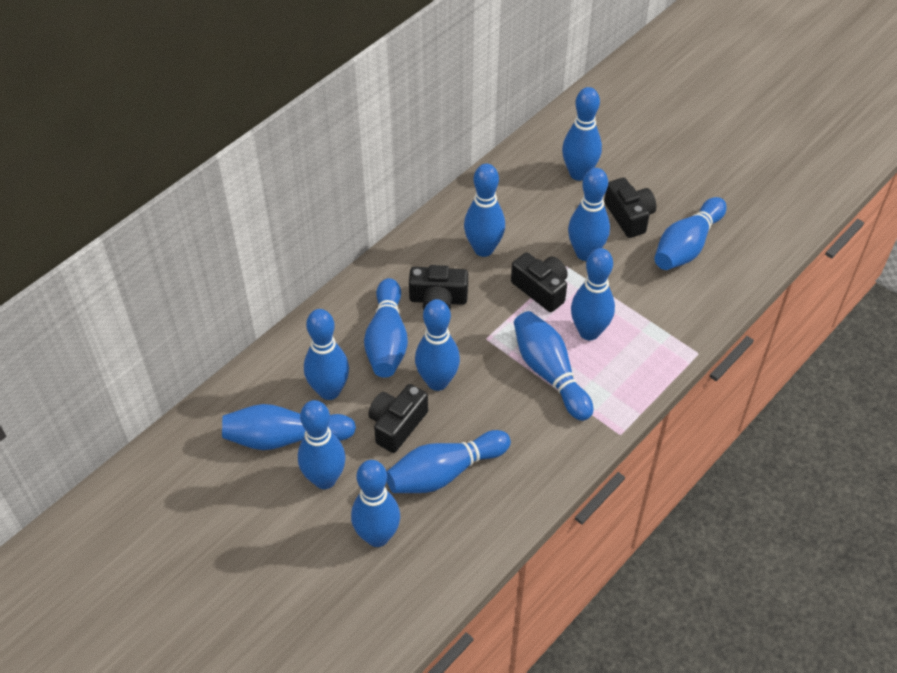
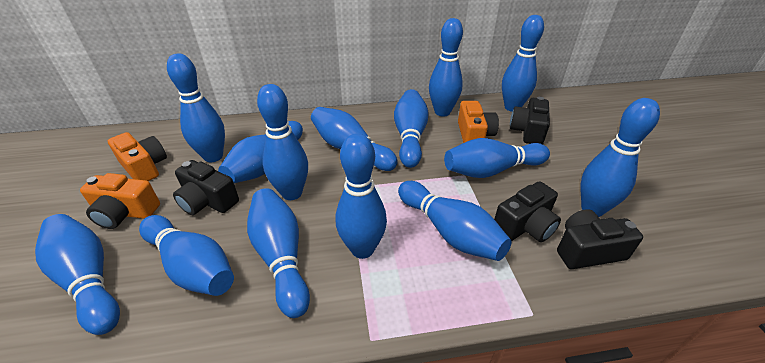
blue bowling pin: [222,404,356,450] [298,400,346,489] [304,309,349,400] [351,460,400,547] [364,278,408,378] [387,430,511,493] [415,299,460,391] [464,164,505,257] [514,311,593,421] [562,87,602,181] [568,168,610,261] [571,248,615,340] [654,197,727,270] = 13 -> [35,214,120,335] [139,215,234,296] [167,54,225,162] [218,121,303,183] [247,188,310,318] [257,84,308,200] [311,107,398,171] [336,133,387,259] [394,89,429,168] [398,181,512,261] [429,18,463,116] [444,138,550,178] [502,15,544,112] [581,98,660,217] = 14
orange camera: none = 0 -> [80,173,160,229] [108,132,167,181] [458,101,499,143] = 3

